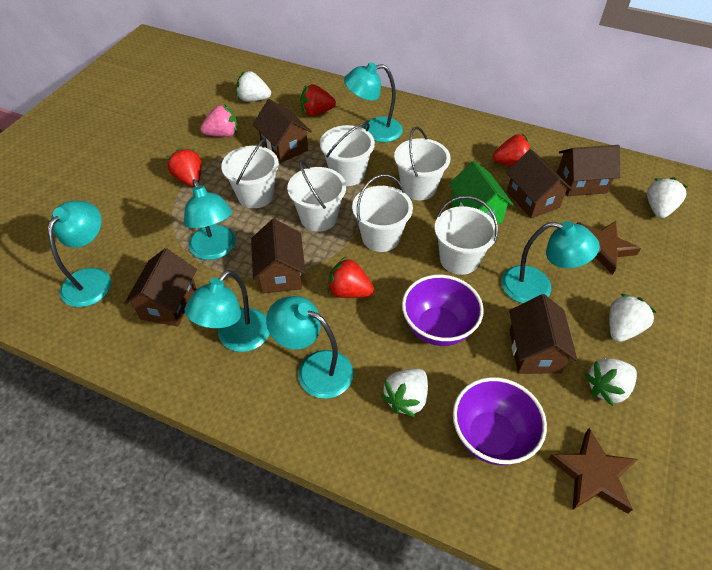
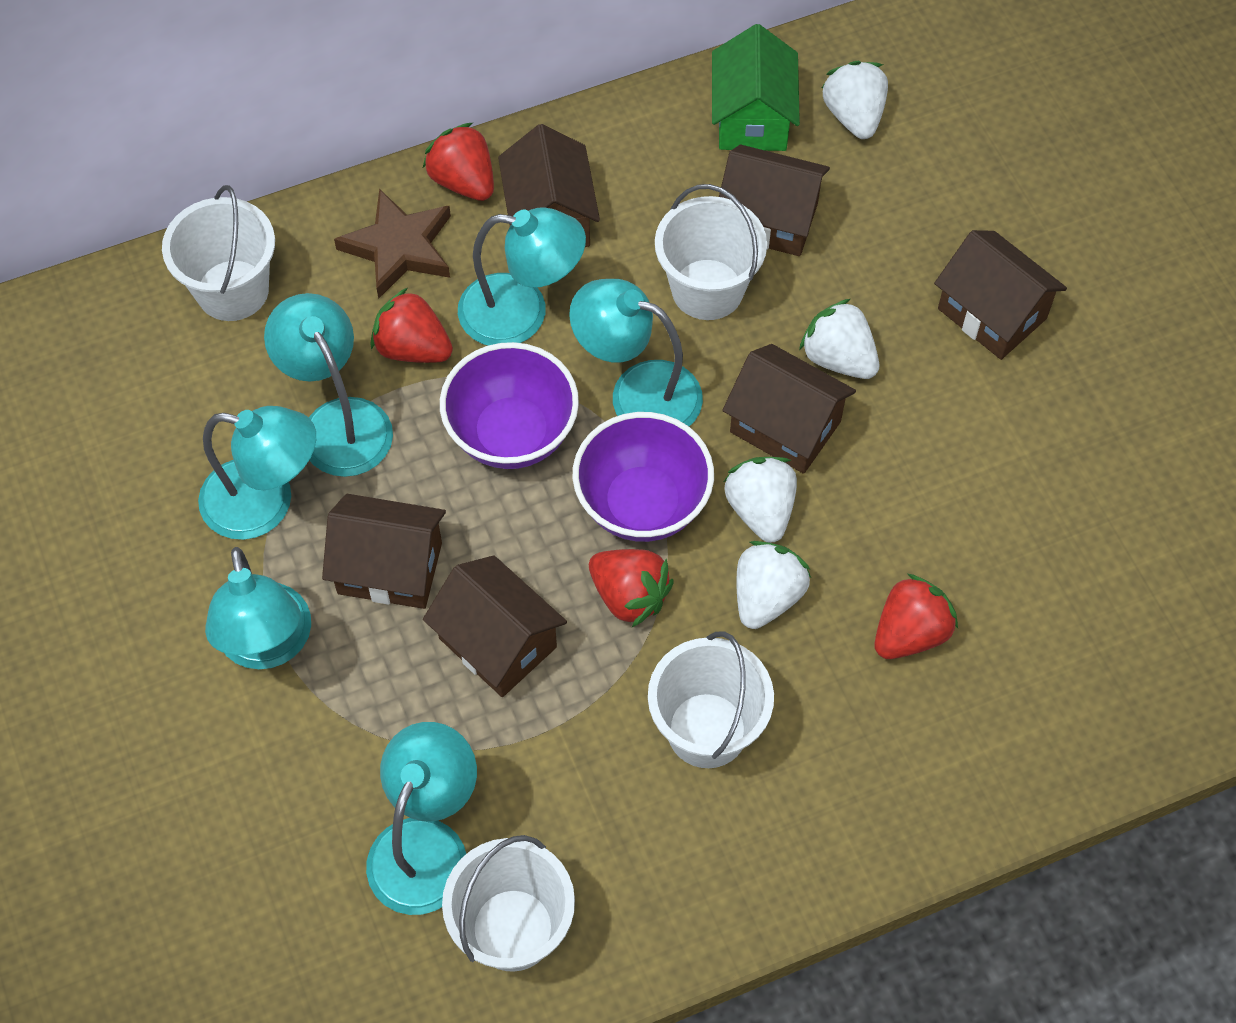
brown star: [548,428,638,514] [577,221,641,275] = 2 -> [334,189,451,299] = 1
pink strawberry: [200,104,238,137] = 1 -> none = 0
white bucket: [221,138,279,208] [287,160,346,232] [320,122,375,186] [352,174,413,252] [394,127,451,200] [435,196,498,275] = 6 -> [162,185,275,321] [442,835,575,972] [648,631,774,768] [655,184,767,320] = 4
white strawberry: [236,71,271,102] [381,368,428,417] [585,358,637,406] [609,294,657,342] [647,177,687,218] = 5 -> [724,457,797,543] [736,541,811,629] [799,299,879,379] [822,61,888,139] = 4

